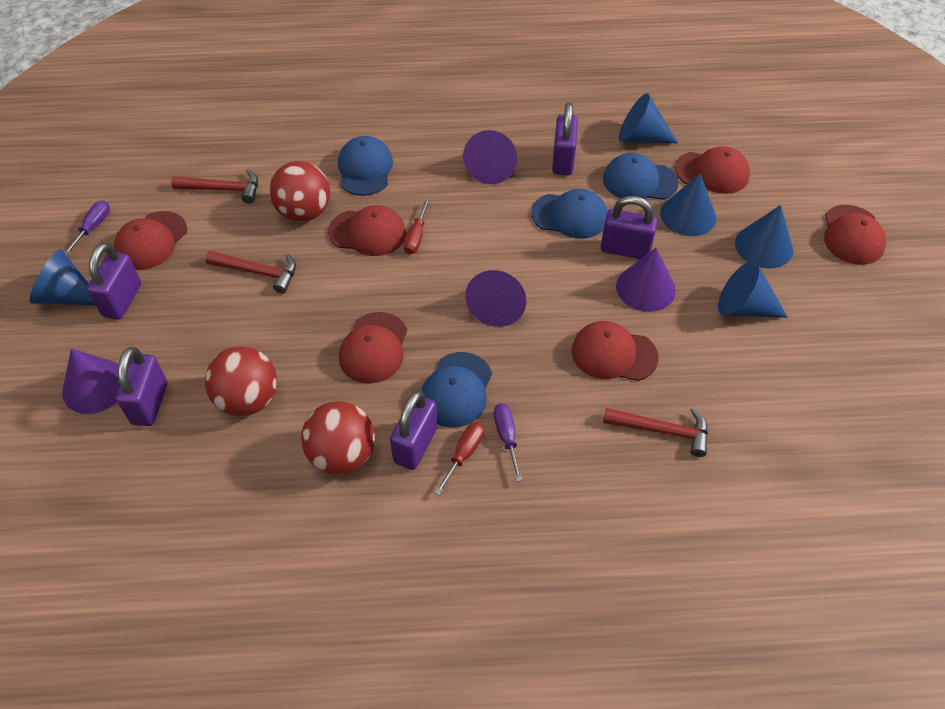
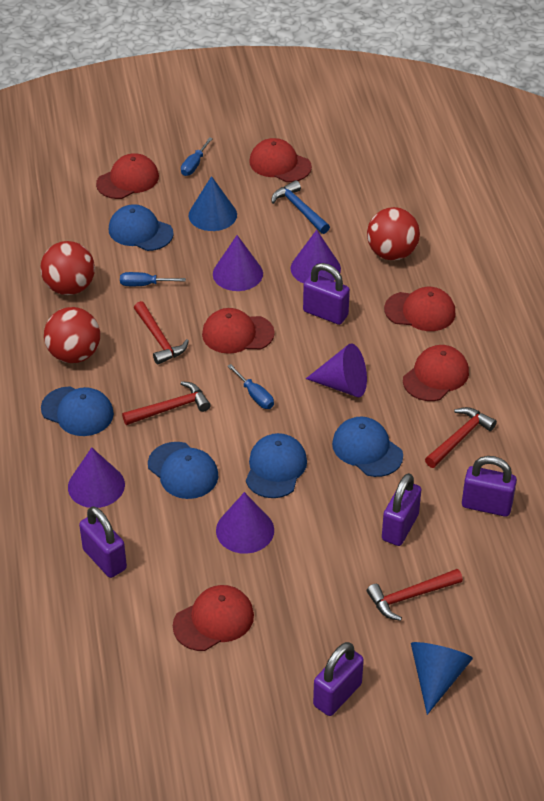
blue cap: [338,136,393,196] [421,352,492,428] [531,189,608,239] [603,153,679,200] = 4 -> [41,386,114,436] [109,204,174,251] [148,442,218,499] [246,433,307,498] [332,417,403,477] = 5
blue cone: [30,249,95,305] [619,93,678,143] [660,174,716,236] [718,261,788,318] [735,205,793,269] = 5 -> [189,176,237,231] [411,642,473,715] = 2
blue hammer: none = 0 -> [271,180,330,234] = 1
blue screwdriver: none = 0 -> [120,272,186,286] [181,137,213,176] [228,364,274,409] = 3
purple cone: [62,348,120,414] [463,130,517,184] [465,270,526,327] [616,248,676,312] = 4 -> [68,447,125,508] [213,235,263,291] [216,492,274,554] [291,230,341,283] [306,343,367,397] = 5
purple screwdriver: [64,200,110,256] [494,403,523,482] = 2 -> none = 0
red hammer: [171,169,258,204] [205,251,296,294] [603,408,708,457] = 3 -> [122,381,211,425] [134,301,189,365] [367,569,463,621] [425,407,497,468] = 4
red screwdriver: [403,198,430,254] [434,422,484,495] = 2 -> none = 0

